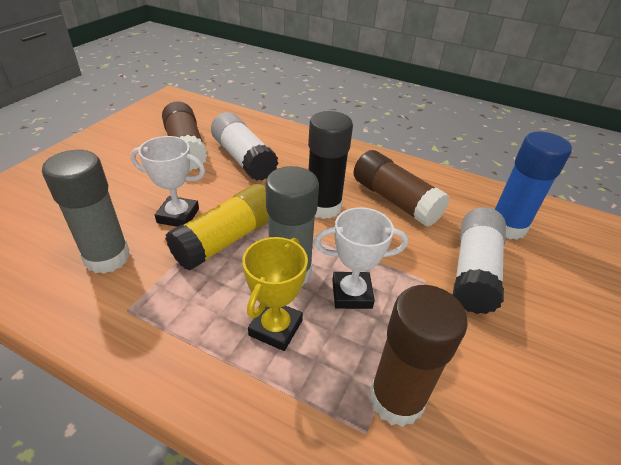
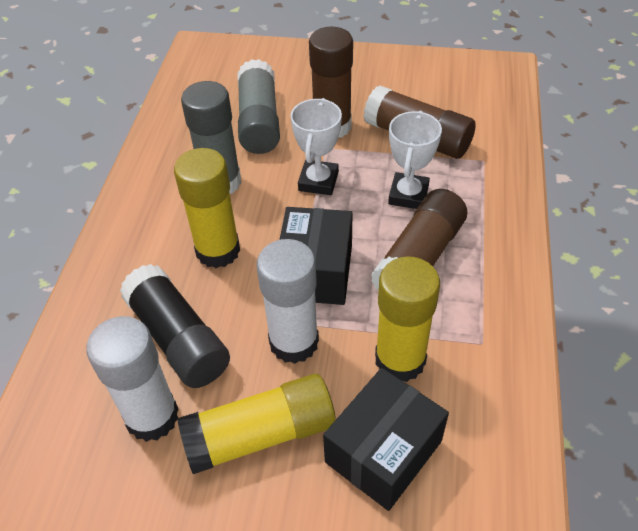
black box: none = 0 -> [279,207,352,305] [323,368,449,511] = 2
blue glue stick: [494,132,572,240] = 1 -> none = 0
yellow glue stick: [166,184,268,271] = 1 -> [174,148,240,268] [177,374,336,474] [375,256,440,382] = 3
yellow trophy: [243,237,308,351] = 1 -> none = 0

